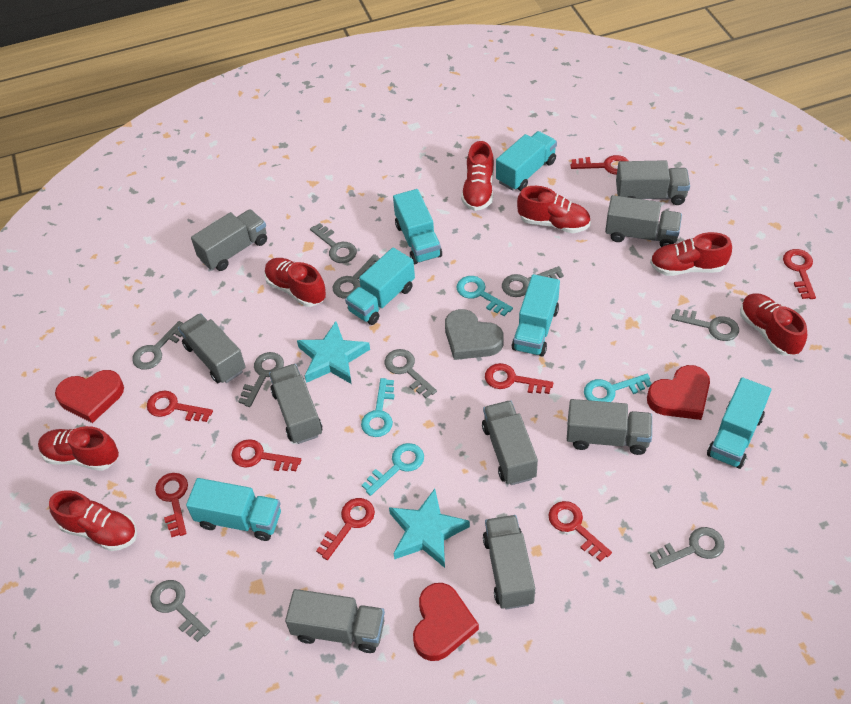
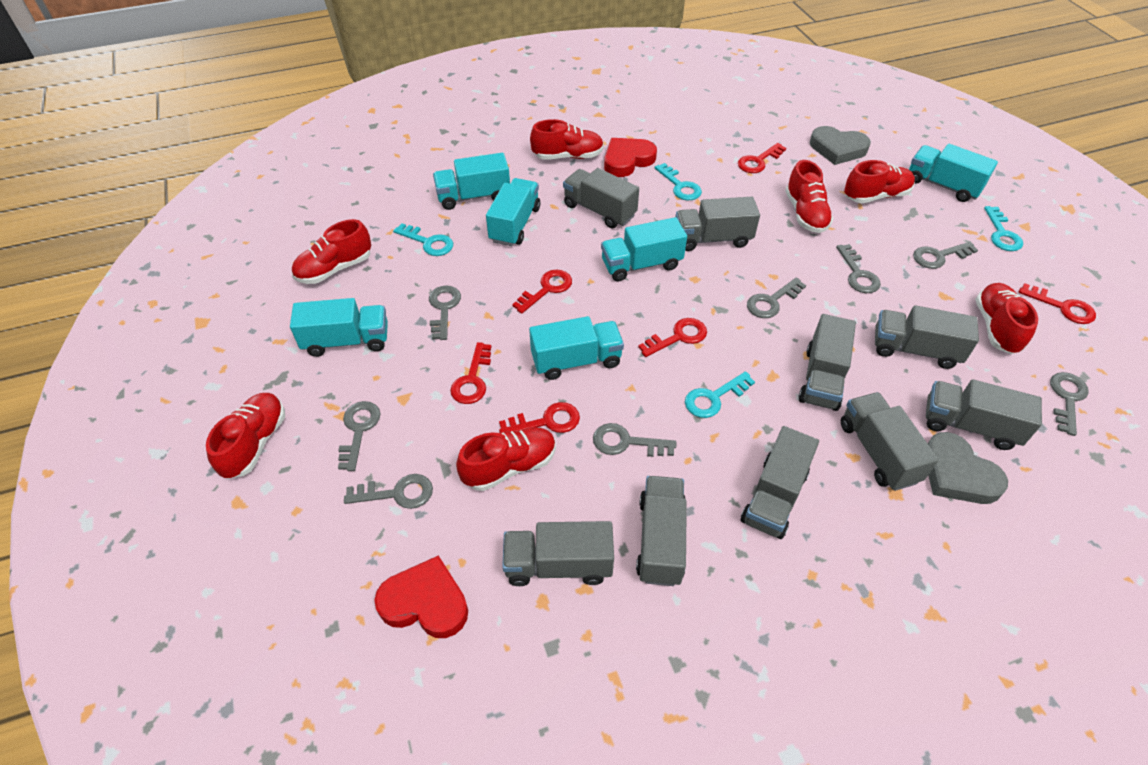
grey heart: [445,309,504,360] = 1 -> [810,126,871,165] [928,432,1008,504] = 2
grey key: [132,321,183,370] [151,580,210,642] [238,352,284,407] [310,223,357,263] [333,254,380,299] [385,349,437,398] [502,266,564,297] [650,527,724,569] [671,309,739,341] = 9 -> [338,401,381,471] [344,474,433,509] [429,285,461,340] [593,423,677,457] [747,278,806,318] [836,244,881,293] [913,242,978,269] [1050,372,1089,436] = 8
red heart: [55,370,124,423] [413,583,479,661] [647,365,710,420] = 3 -> [374,555,468,638] [604,138,657,177] = 2
red key: [147,391,213,422] [155,473,188,537] [232,439,301,471] [316,498,375,560] [485,363,553,394] [549,501,612,562] [571,155,629,175] [783,249,816,299] = 8 -> [450,342,492,404] [499,402,580,433] [512,270,572,314] [638,318,707,357] [738,143,786,173] [1019,283,1096,324] = 6
turquoise star: [297,321,370,384] [389,489,470,568] = 2 -> none = 0

